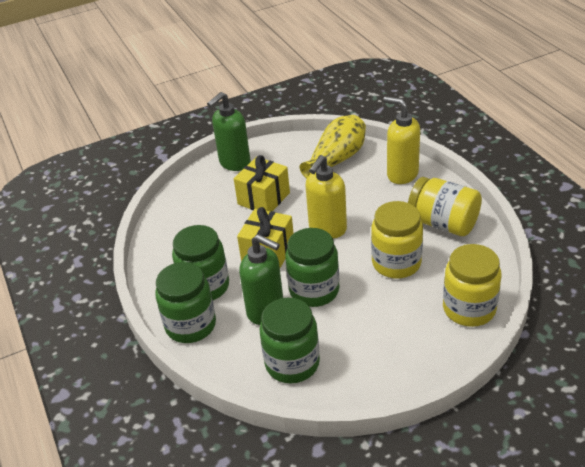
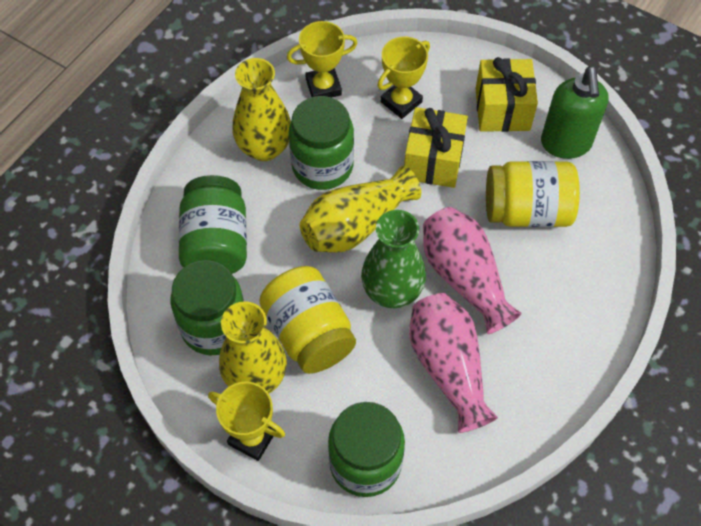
green soap dispenser: [207,92,251,171] [239,234,283,325] = 2 -> [541,67,608,159] = 1
green vase: none = 0 -> [361,210,426,308] = 1
pink vase: none = 0 -> [409,293,498,433] [423,207,522,334] = 2
yellow jar: [371,201,423,278] [408,177,482,236] [443,244,501,327] = 3 -> [259,266,356,374] [486,161,580,227] = 2
yellow soap dispenser: [305,155,347,238] [383,96,420,184] = 2 -> none = 0
yellow trophy: none = 0 -> [208,382,285,461] [287,21,358,97] [377,37,430,119] = 3
yellow vase: [300,115,366,179] = 1 -> [219,301,287,393] [233,58,291,161] [300,166,421,253] = 3

